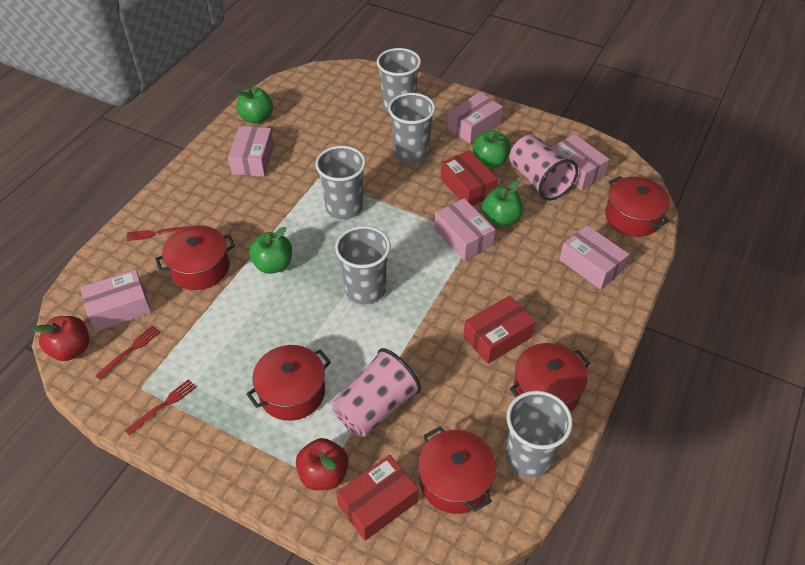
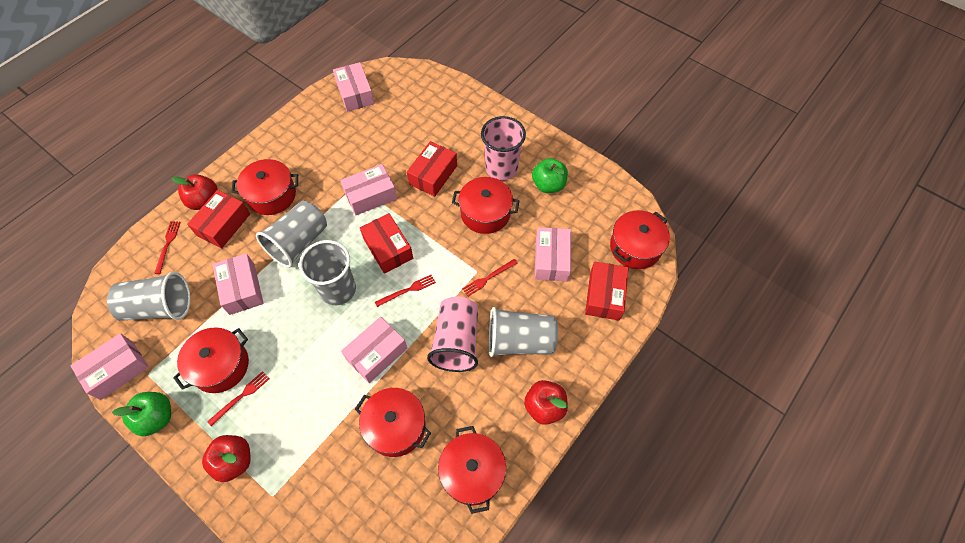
green apple: [235,87,273,124] [249,227,292,274] [472,130,511,168] [482,180,523,227] = 4 -> [112,392,171,436] [532,158,568,193] = 2
grey cup: [315,146,366,219] [335,226,391,304] [377,48,421,114] [388,93,436,163] [506,390,573,478] = 5 -> [107,272,191,321] [256,201,327,268] [299,240,356,305] [489,307,558,357] = 4
red apple: [32,316,89,361] [296,438,348,490] = 2 -> [172,174,218,210] [202,435,251,482] [524,380,568,425] = 3
red box: [336,455,418,541] [441,150,498,206] [463,295,535,364] = 3 -> [187,190,250,248] [360,213,413,274] [407,141,457,197] [585,261,629,321] = 4
red fork: [95,325,160,380] [125,379,196,436] [126,226,190,241] = 3 -> [154,221,181,274] [207,371,269,426] [375,275,436,307] [462,259,518,296] = 4
red pot: [155,225,235,290] [246,345,331,421] [418,427,496,514] [510,343,590,412] [605,176,670,237] = 5 -> [173,327,249,393] [232,159,298,215] [355,388,431,457] [438,426,506,514] [452,177,520,234] [610,210,670,269] = 6

